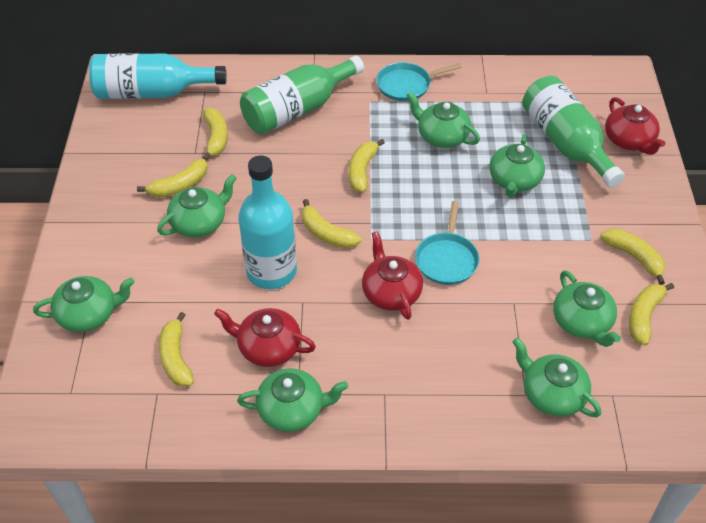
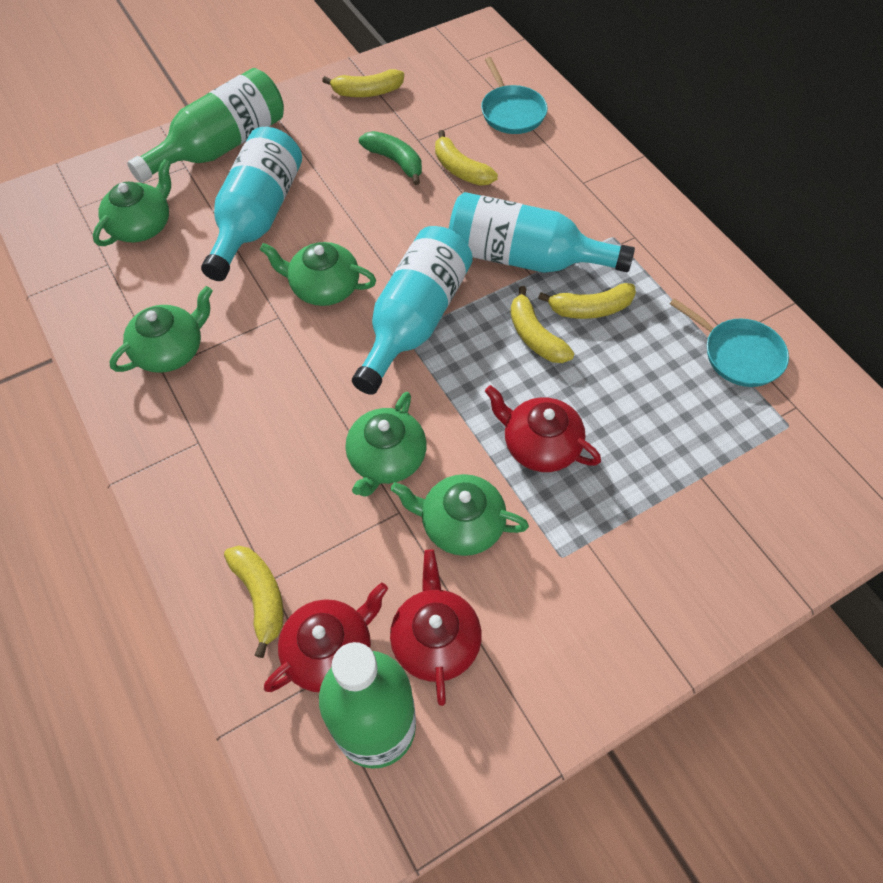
green banana: none = 0 -> [359,131,422,185] = 1
green teapot: [33,276,135,332] [157,174,236,237] [237,369,348,432] [406,91,480,148] [489,134,545,197] [513,338,601,417] [553,270,621,347] = 7 -> [93,159,171,246] [109,286,213,373] [260,242,376,306] [346,392,427,497] [391,474,529,556] = 5
turquoise bottle: [89,53,227,99] [238,155,297,289] = 2 -> [201,127,302,281] [352,226,473,395] [449,192,635,273] = 3
yellow banana: [137,159,208,198] [159,312,194,387] [202,108,228,161] [302,199,361,248] [349,139,385,193] [600,228,665,285] [629,283,674,346] = 7 -> [224,546,284,658] [322,69,404,97] [435,130,498,186] [510,286,575,363] [538,283,636,319] = 5

